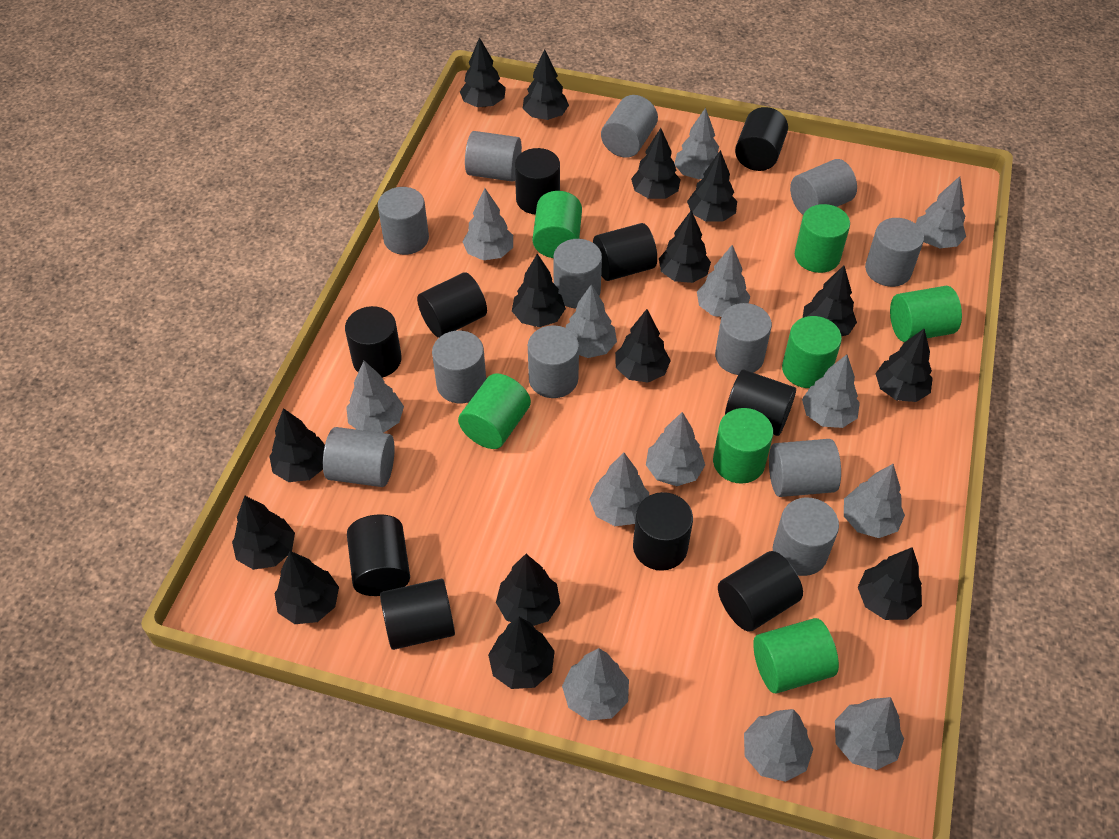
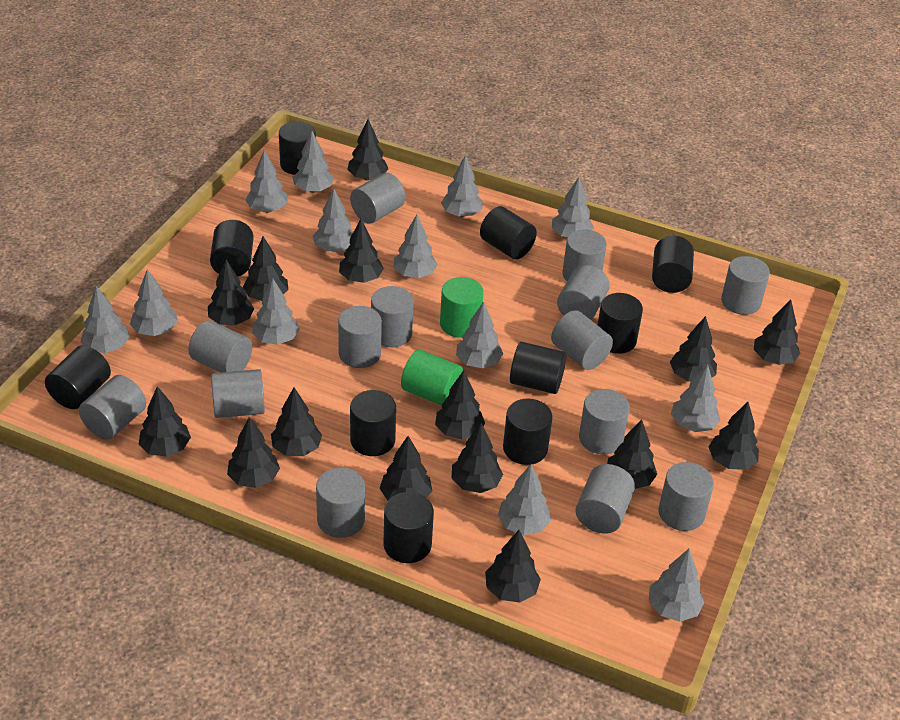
green cylinder: [458,373,531,449] [533,191,582,258] [713,408,773,484] [753,618,839,694] [782,316,842,388] [795,204,850,273] [890,286,962,342] = 7 -> [401,350,463,405] [440,277,484,338] = 2
grey cylinder: [323,427,395,487] [378,187,429,255] [432,331,486,403] [465,131,522,182] [528,325,579,398] [553,239,602,308] [601,95,658,158] [715,303,772,375] [769,439,841,497] [773,498,839,576] [790,159,857,215] [865,218,924,287] = 12 -> [79,375,146,440] [188,320,252,373] [211,369,265,418] [316,468,365,538] [338,306,382,368] [350,173,406,224] [371,286,414,347] [551,310,613,370] [557,265,610,320] [562,230,607,281] [575,464,635,533] [579,389,630,454] [658,462,714,531] [721,256,770,315] = 14

